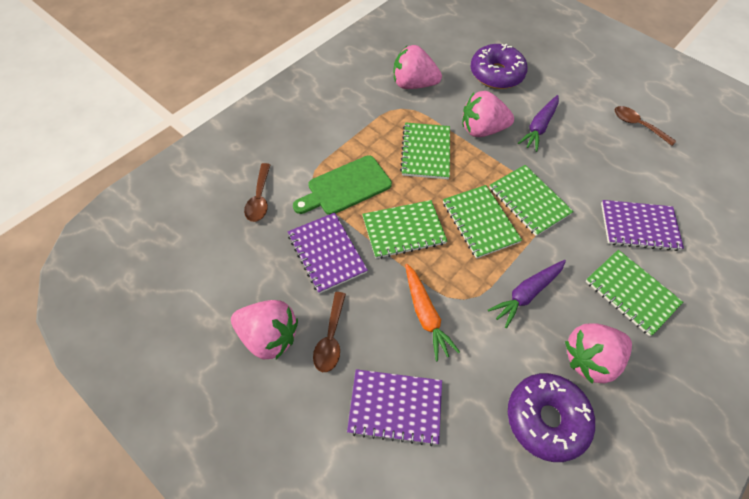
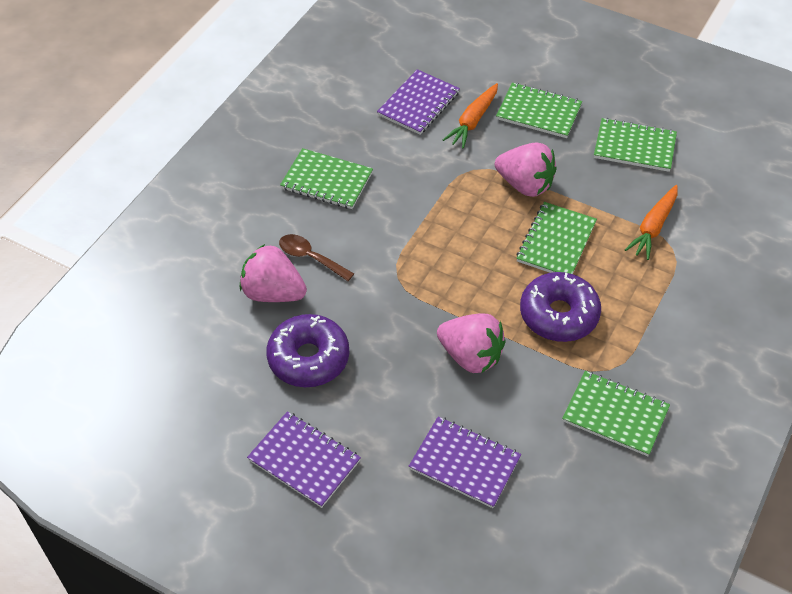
brown spoon: [244,163,270,222] [313,292,346,372] [615,106,676,146] = 3 -> [279,234,354,281] = 1
green cutting board: [293,155,392,215] = 1 -> none = 0
orange carrot: [405,264,460,361] = 1 -> [443,83,498,149] [625,185,678,260] = 2
pink strawberry: [231,300,298,359] [394,45,442,89] [462,91,514,137] [565,323,632,384] = 4 -> [240,244,307,302] [437,314,506,373] [495,142,557,197] = 3
purple carrot: [488,260,566,328] [518,95,559,152] = 2 -> none = 0

